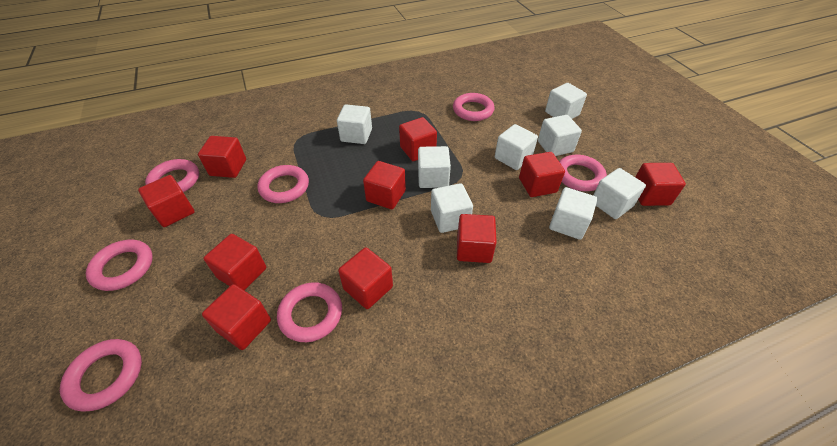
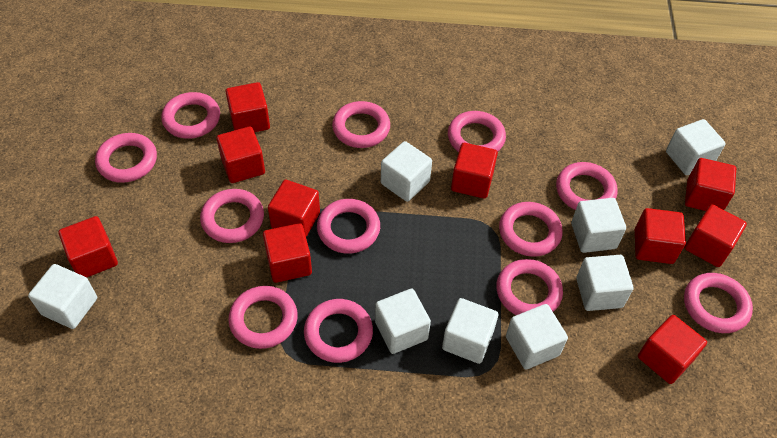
pink ring: [60,339,142,411] [86,240,153,291] [145,159,199,192] [257,165,309,203] [277,282,342,342] [453,93,495,121] [559,155,607,191] = 7 -> [95,133,157,183] [161,92,220,139] [200,189,264,243] [228,286,298,349] [304,299,373,363] [317,199,380,254] [332,101,390,148] [448,111,506,152] [496,259,563,315] [499,202,563,257] [556,162,618,210] [684,273,753,333] = 12

